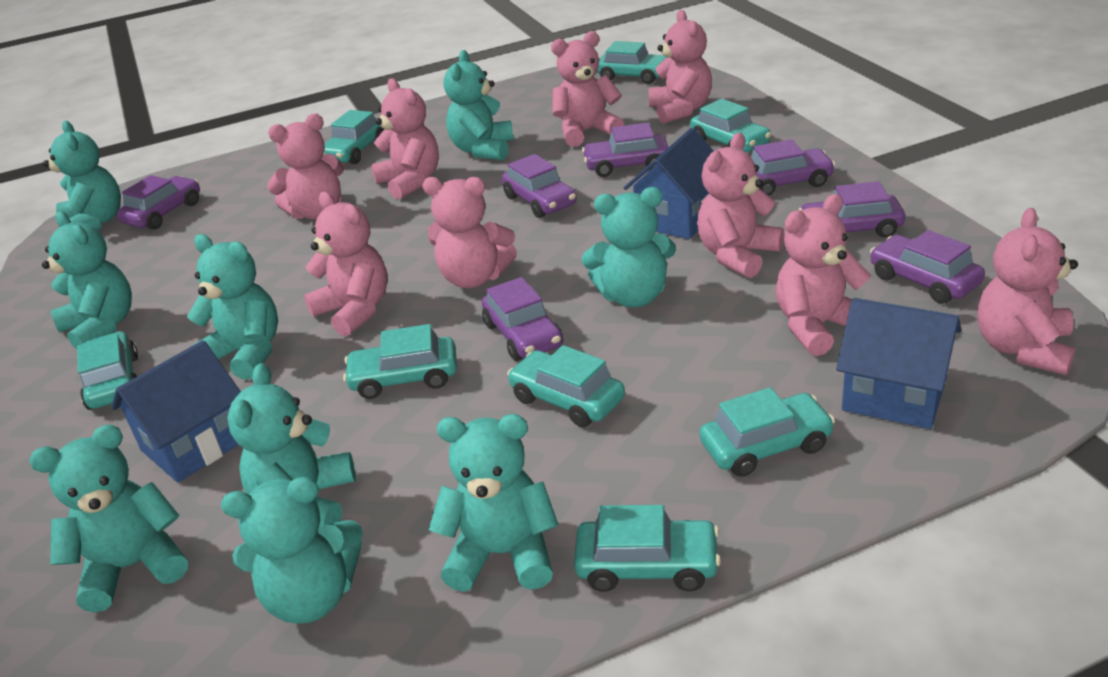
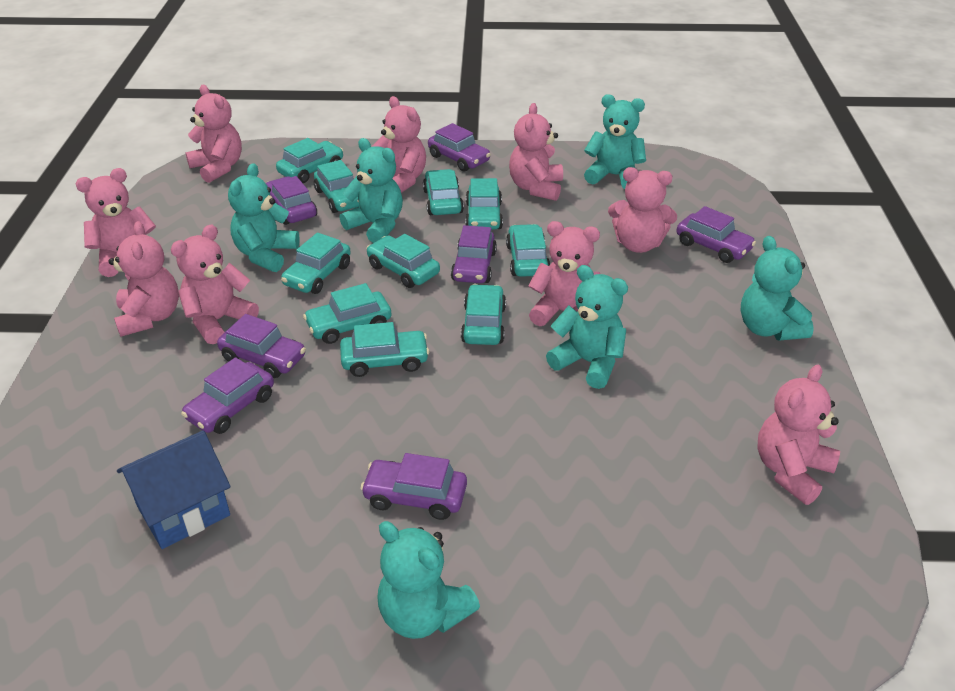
blue house: [111,340,241,483] [624,128,714,239] [836,298,961,429] = 3 -> [117,430,231,549] = 1
turquoise car: [77,331,138,410] [323,110,384,164] [343,324,457,399] [507,345,625,427] [574,505,721,592] [597,41,667,84] [690,99,771,152] [700,387,835,477] = 8 -> [276,138,343,183] [281,233,351,294] [303,283,392,344] [314,160,360,213] [340,322,429,377] [366,234,440,288] [423,169,464,215] [461,284,506,345] [465,178,503,230] [506,224,551,277] = 10
turquoise teddy bear: [29,424,188,613] [42,211,132,349] [43,121,121,230] [187,234,278,380] [221,477,363,624] [227,363,356,531] [429,414,558,592] [444,50,514,160] [582,187,676,308] = 9 -> [228,163,300,272] [339,138,403,243] [377,521,480,639] [546,265,628,389] [584,94,646,189] [741,236,814,341] = 6

